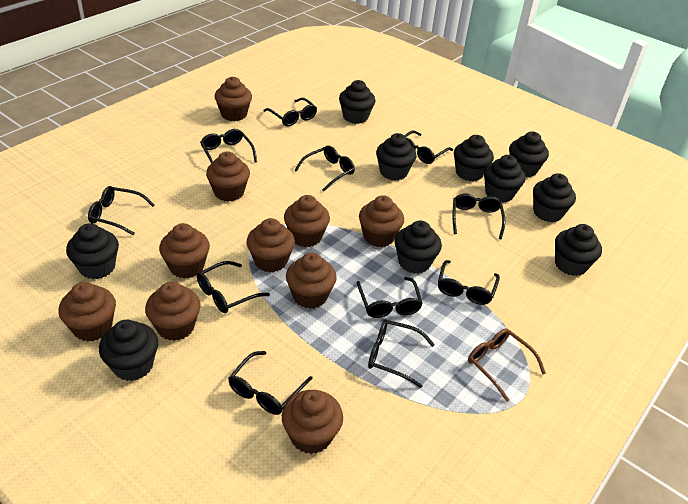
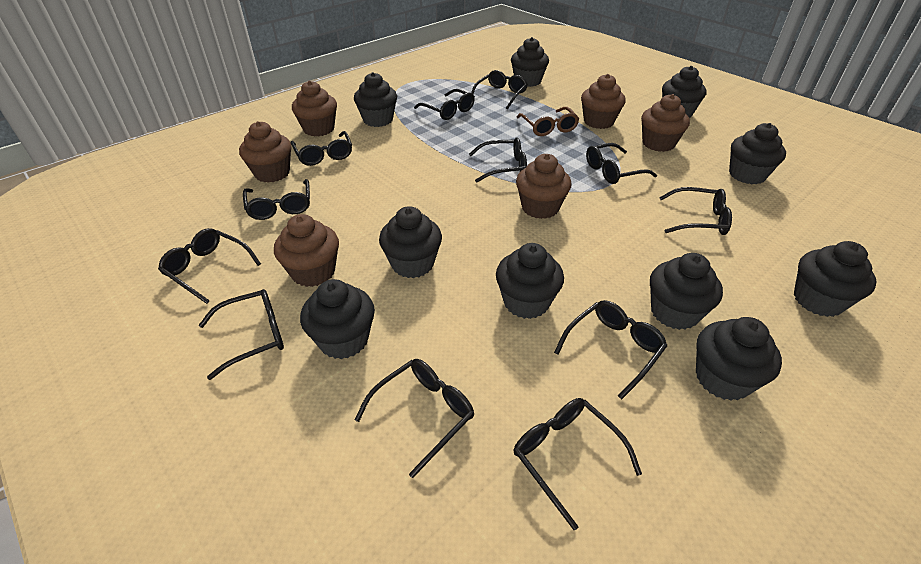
black glasses: [88,186,155,235] [197,261,270,313] [200,129,257,164] [228,351,313,415] [263,98,317,126] [294,145,355,192] [357,277,423,318] [368,320,435,388] [404,131,453,164] [438,260,500,305] [452,194,505,239] = 11 -> [158,228,261,304] [199,289,284,380] [243,179,310,220] [291,131,352,166] [355,359,474,478] [414,89,475,120] [469,137,527,183] [471,70,528,109] [513,398,642,530] [554,300,667,400] [586,143,657,184] [659,187,732,235] = 12
brown cupcake: [59,282,116,341] [145,282,201,341] [159,223,210,279] [206,151,250,201] [215,77,252,121] [247,218,295,273] [282,390,343,454] [284,195,330,247] [286,253,337,309] [359,195,404,247] = 10 -> [239,121,292,183] [274,214,339,287] [292,81,337,136] [516,154,572,219] [581,74,626,129] [641,94,690,152] = 6

